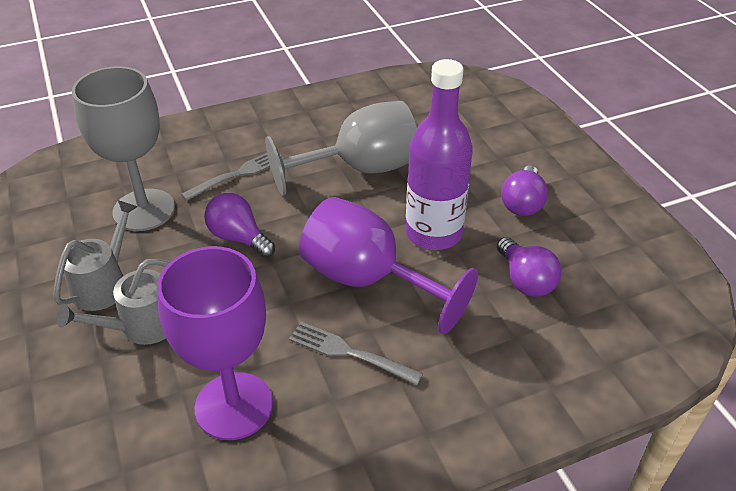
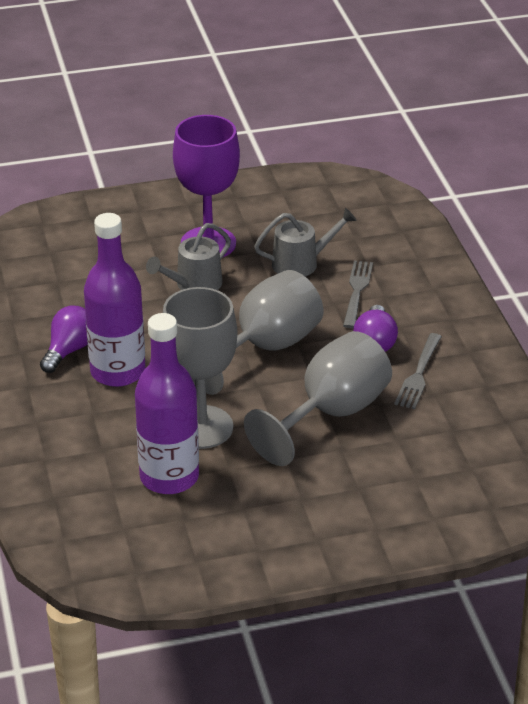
grey goblet: [72,66,175,231] [265,101,417,196] = 2 -> [163,287,237,449] [192,270,323,395] [244,331,392,466] = 3
purple bottle: [406,59,473,250] = 1 -> [84,213,145,387] [135,313,199,494] = 2
purple goblet: [157,246,273,440] [299,197,478,334] = 2 -> [173,115,240,257] = 1
purple light bulb: [204,193,275,258] [497,237,562,297] [501,165,548,216] = 3 -> [40,305,88,373] [353,305,398,352] = 2

